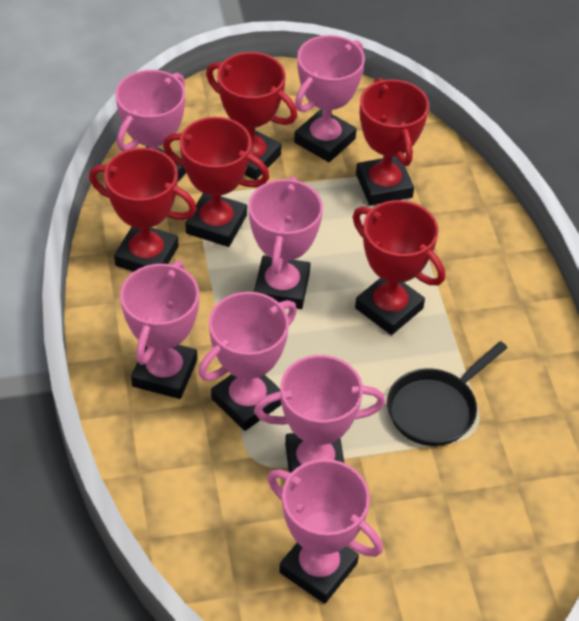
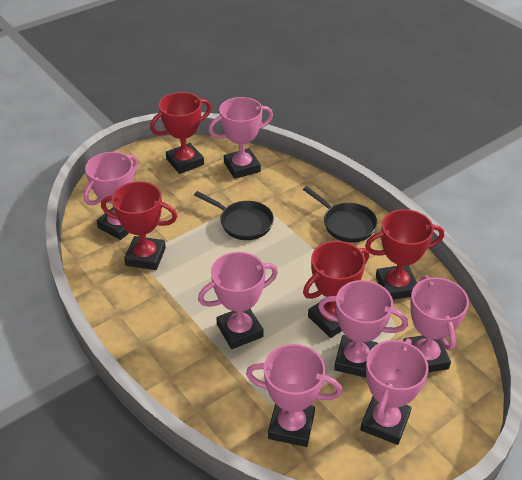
black pan: [387,341,507,446] = 1 -> [194,191,274,240] [303,186,378,243] = 2
red trophy: [89,148,197,272] [163,117,269,247] [206,52,297,180] [353,200,445,335] [356,78,429,206] = 5 -> [101,181,177,270] [150,92,211,174] [303,241,369,338] [365,209,444,300] = 4

